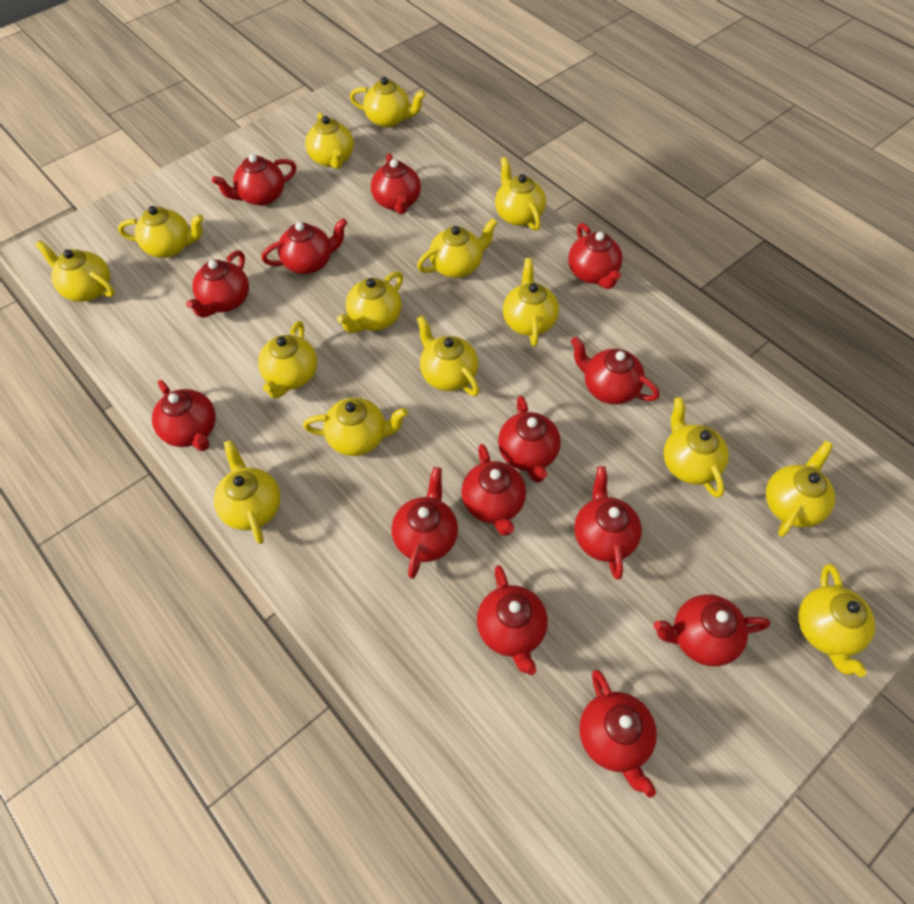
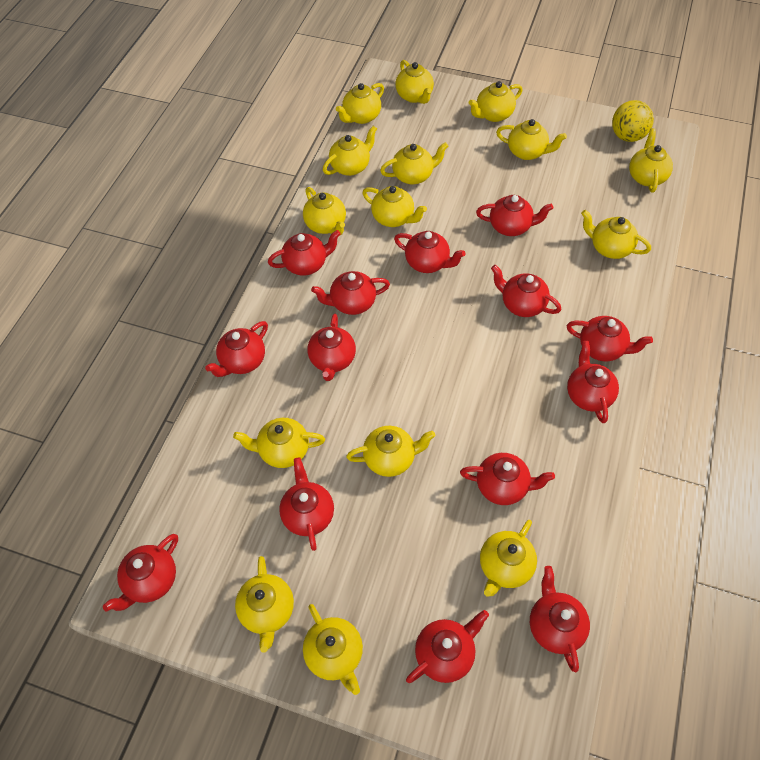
yellow ball: none = 0 -> [612,100,654,142] = 1

